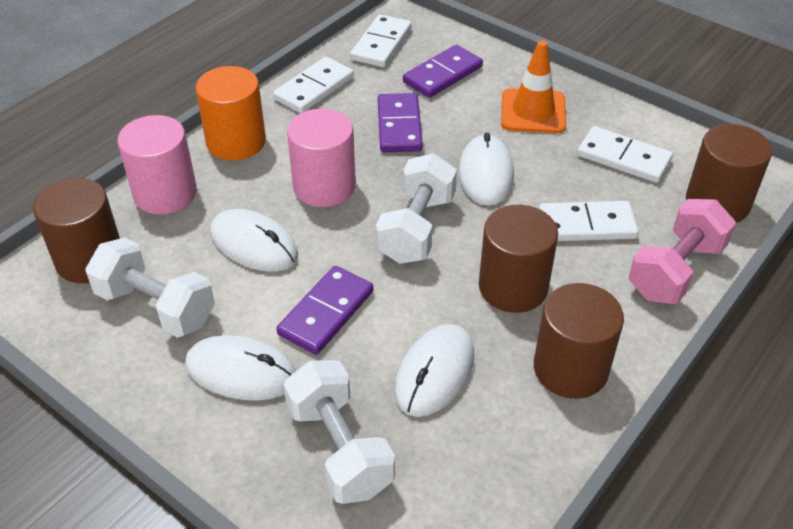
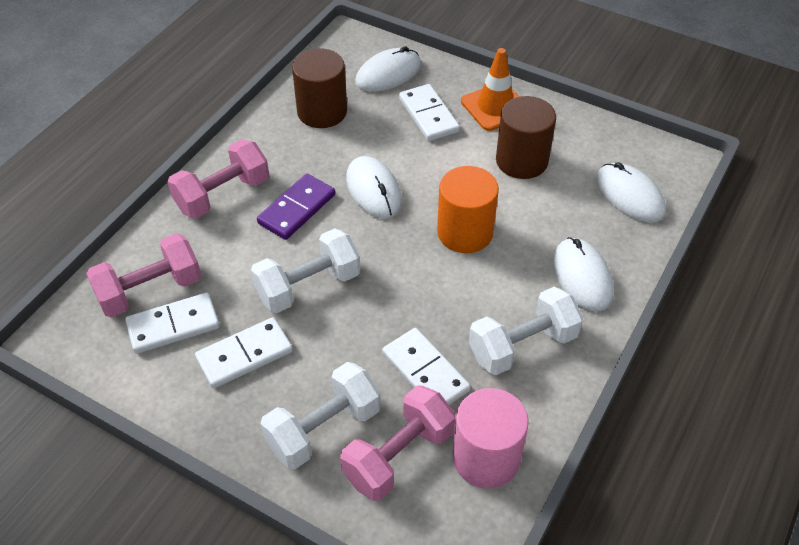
brown cylinder: [33,178,120,283] [479,205,558,313] [534,283,624,399] [686,124,772,223] = 4 -> [292,48,347,128] [496,96,556,179] = 2
pink cylinder: [117,115,197,214] [287,109,356,207] = 2 -> [452,388,529,488] = 1
pink dumbbell: [629,199,736,304] = 1 -> [86,233,201,318] [168,139,269,219] [340,385,456,501] = 3
purple domino: [276,266,374,355] [378,93,423,152] [403,45,483,98] = 3 -> [257,174,335,240] = 1

